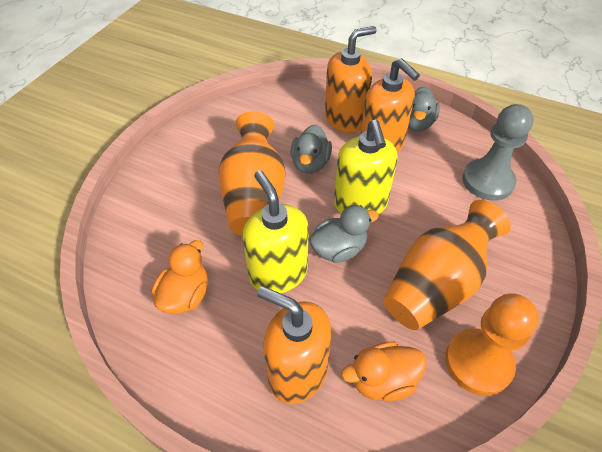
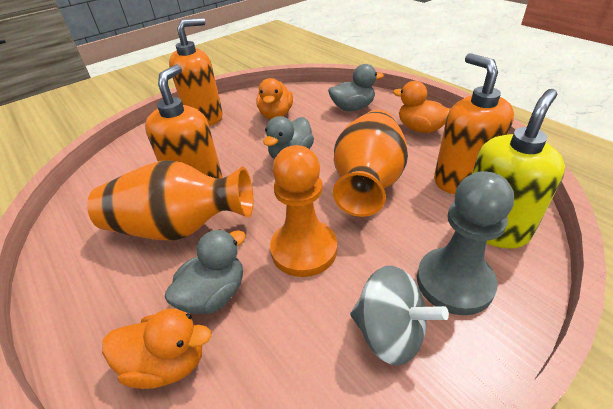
grey spinning top: none = 0 -> [350,266,449,366] = 1
orange duck: [152,240,208,314] [341,342,427,401] = 2 -> [102,308,212,389] [256,78,293,119] [393,81,450,133] = 3
yellow soap dispenser: [242,170,309,293] [334,120,398,214] = 2 -> [472,89,565,249] = 1

